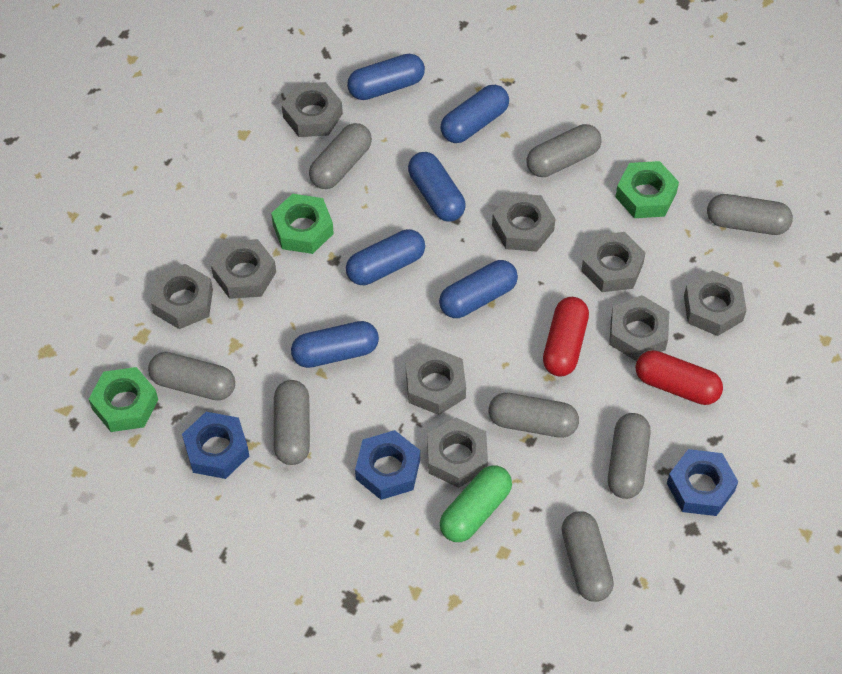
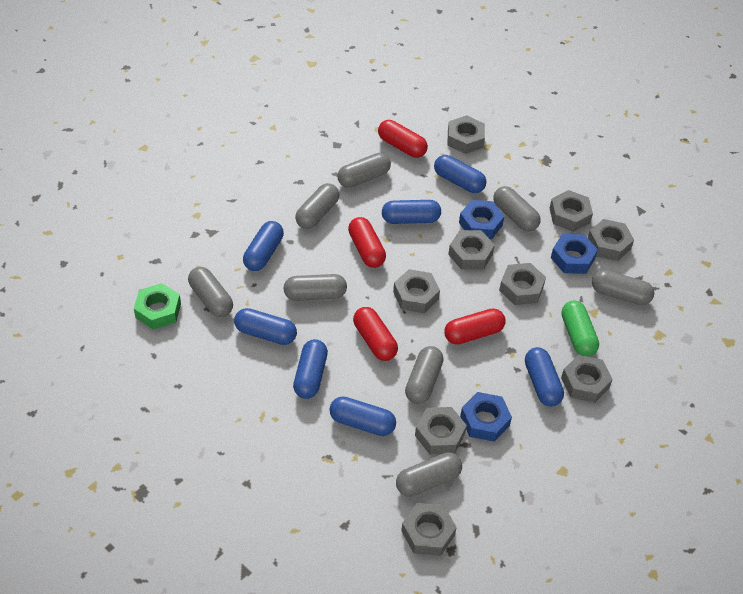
blue capsule: [291,321,379,368] [346,229,425,285] [347,54,425,100] [408,152,466,222] [439,260,518,318] [441,85,509,143] = 6 -> [234,308,297,345] [243,221,284,271] [293,339,328,399] [330,396,396,436] [382,200,441,224] [434,155,486,193] [525,347,564,407] = 7
green nut: [89,367,158,432] [271,194,334,254] [616,161,679,218] = 3 -> [134,283,181,330] = 1
red capsule: [543,297,589,376] [636,350,723,405] = 2 -> [348,217,386,268] [353,307,398,361] [378,120,428,158] [444,308,506,345] = 4

